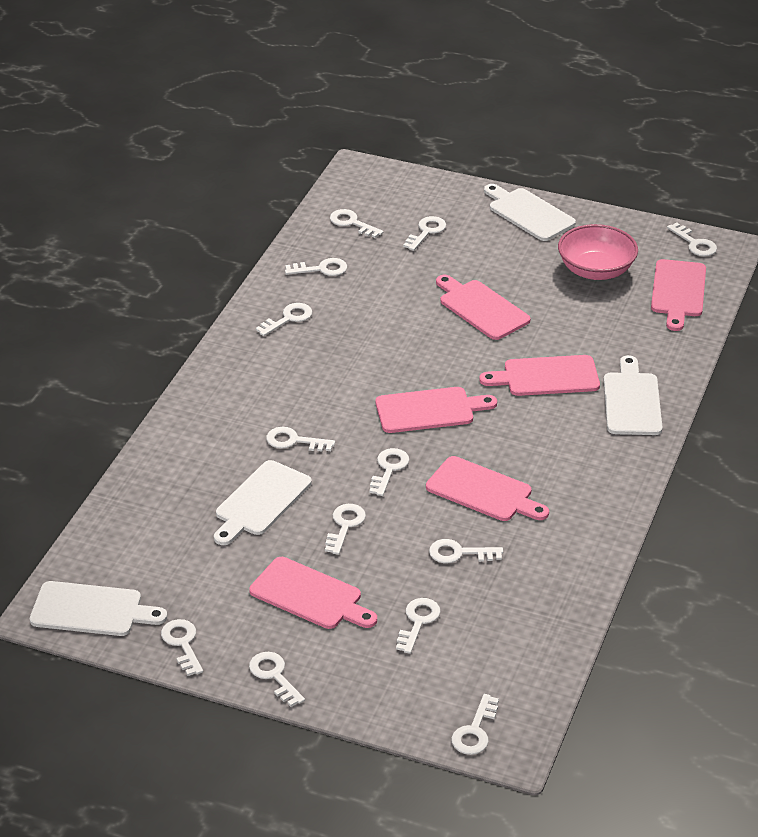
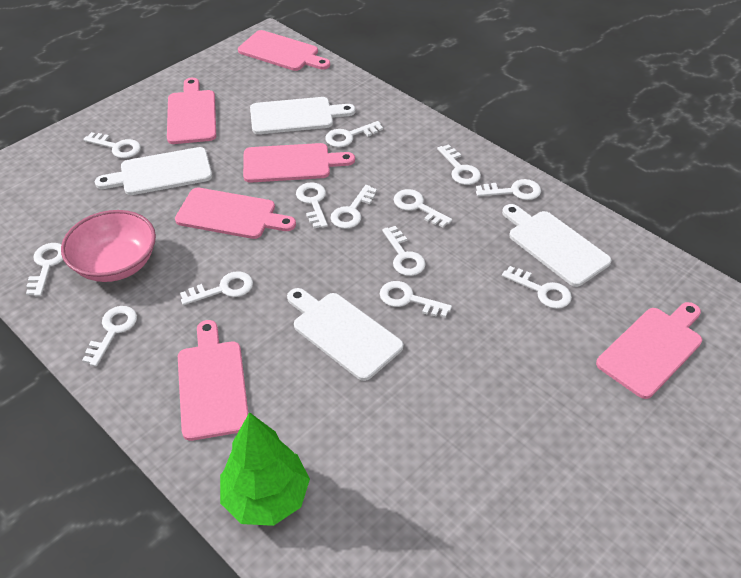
green tree: none = 0 -> [220,412,310,526] = 1

